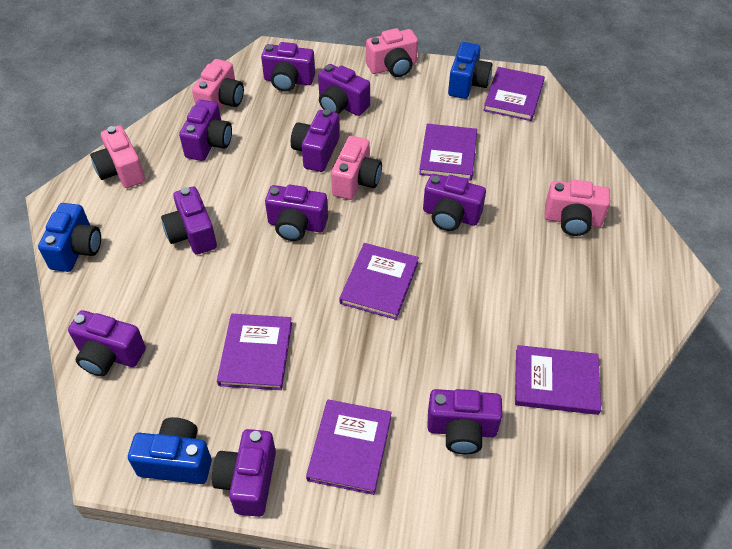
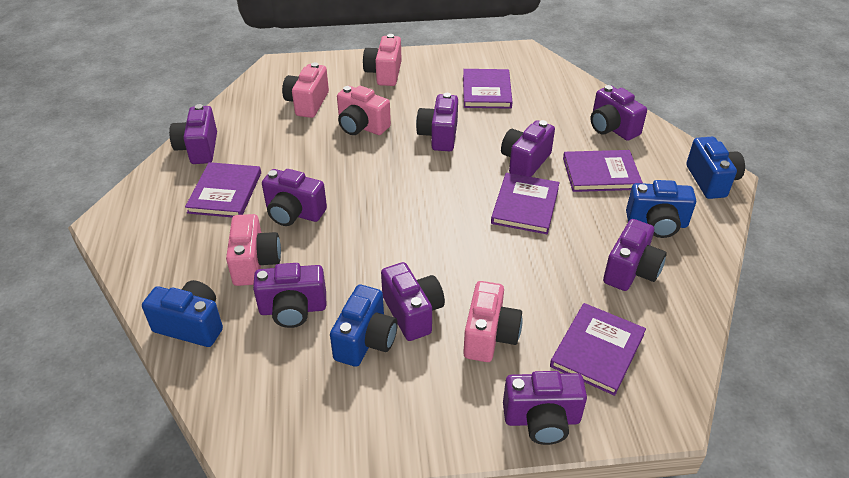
blue camera: [38,203,101,272] [128,417,212,484] [448,42,492,99] = 3 -> [142,280,223,347] [330,285,398,367] [626,180,696,238] [686,137,745,199] = 4
purple book: [217,314,292,390] [306,399,392,495] [339,243,419,320] [419,124,477,180] [483,67,545,121] [515,345,601,415] = 6 -> [185,162,261,217] [463,69,513,109] [491,173,560,234] [550,303,646,396] [563,150,643,192] = 5
purple camera: [68,310,146,376] [161,187,217,255] [179,100,232,161] [212,429,276,517] [261,42,315,92] [265,185,328,241] [291,109,340,172] [318,64,370,116] [423,174,486,231] [427,389,502,454] = 10 -> [169,104,217,164] [253,263,326,328] [262,169,327,226] [381,262,445,341] [416,93,458,151] [501,120,555,177] [503,371,587,445] [591,85,647,141] [603,219,667,291] = 9

